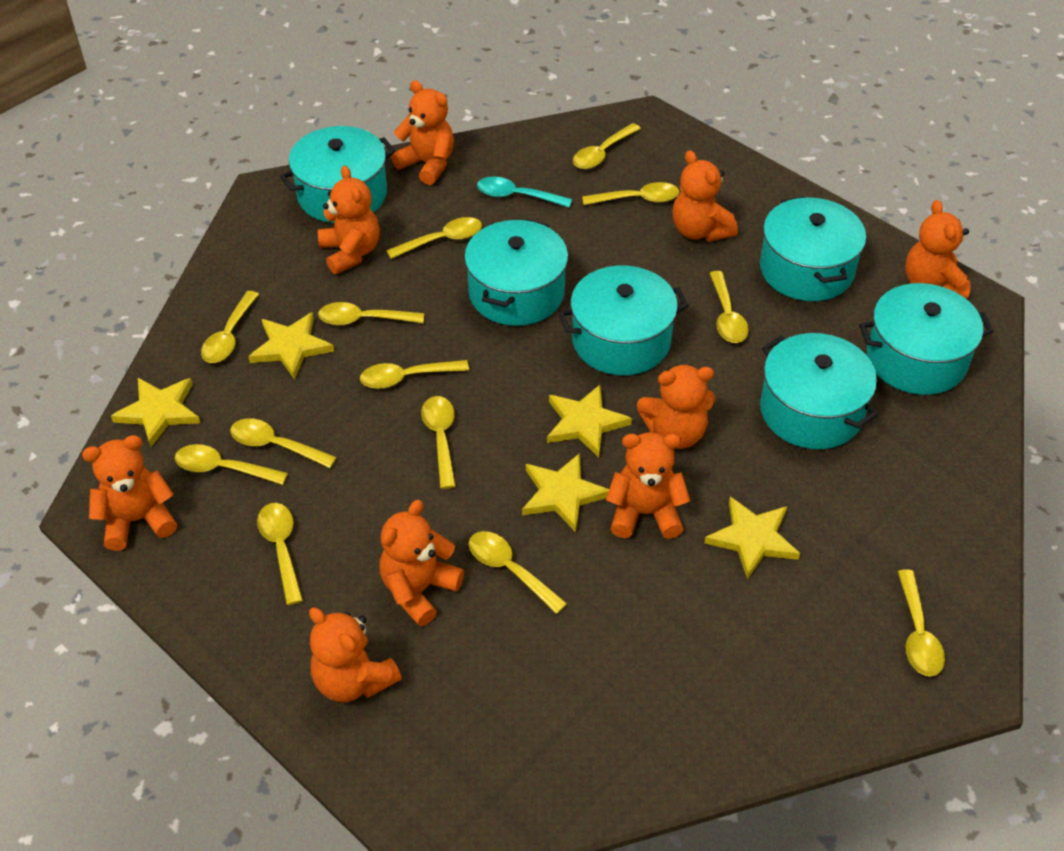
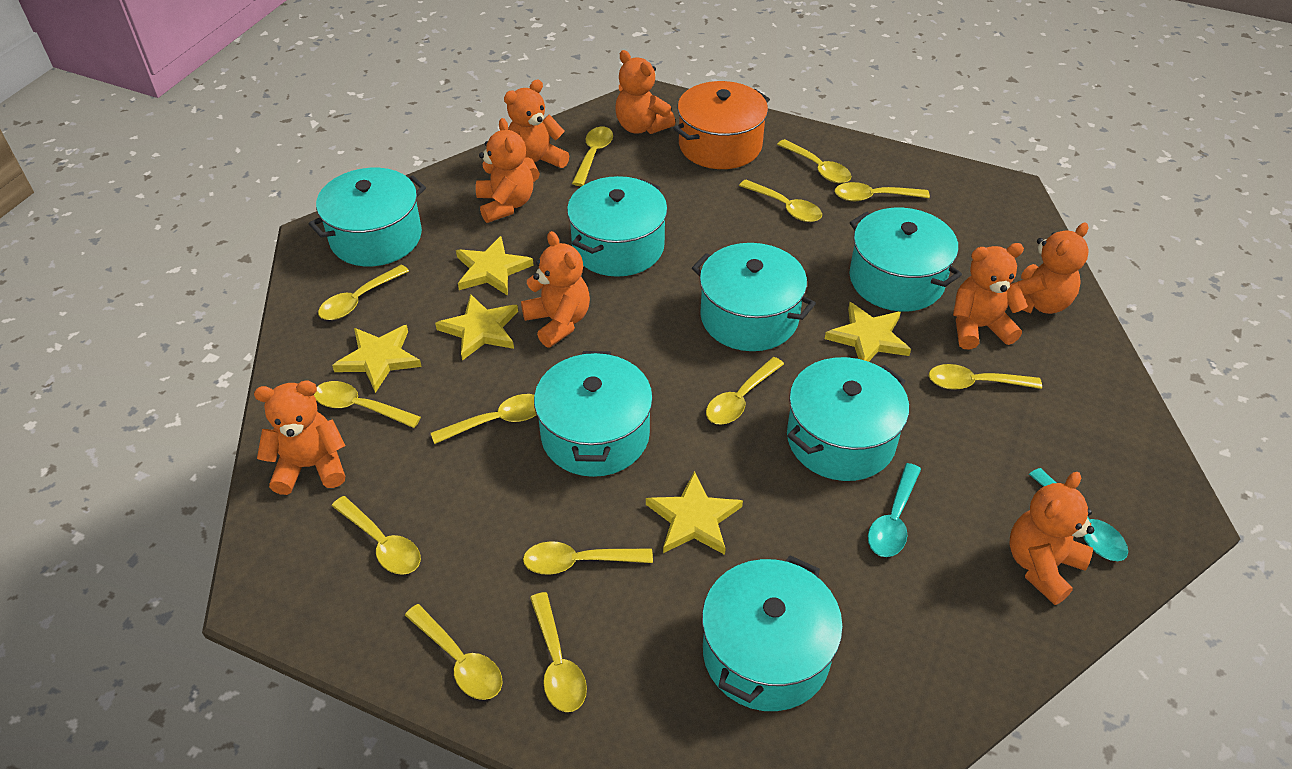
orange pot: none = 0 -> [673,81,770,169] = 1
orange teddy bear: [82,435,177,551] [309,607,402,702] [318,165,380,274] [379,500,464,626] [391,80,454,185] [606,432,690,539] [637,364,715,449] [672,150,738,242] [905,200,970,299] = 9 -> [254,381,346,495] [476,118,533,223] [504,79,569,182] [521,231,590,347] [615,50,676,134] [953,243,1028,350] [1009,472,1094,605] [1018,222,1089,314] = 8
turquoise pot: [280,126,395,223] [464,219,568,326] [558,265,689,375] [760,196,866,301] [760,333,878,449] [859,283,994,395] = 6 -> [309,168,426,266] [534,351,653,477] [567,176,668,277] [692,243,816,351] [702,555,843,711] [787,357,909,481] [849,208,962,311] = 7
turquoise spoon: [477,177,572,208] = 1 -> [868,463,921,557] [1029,468,1128,561] = 2

